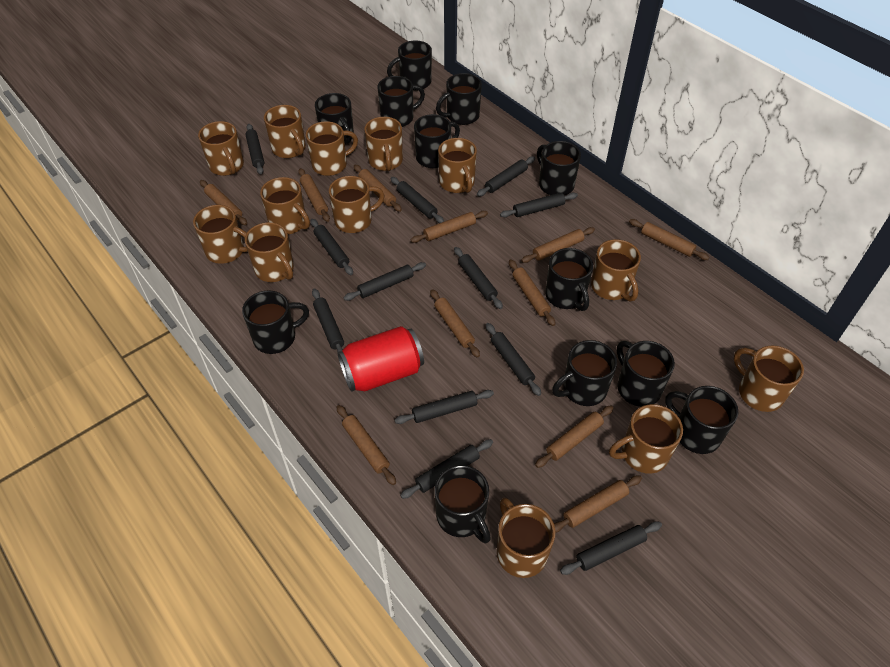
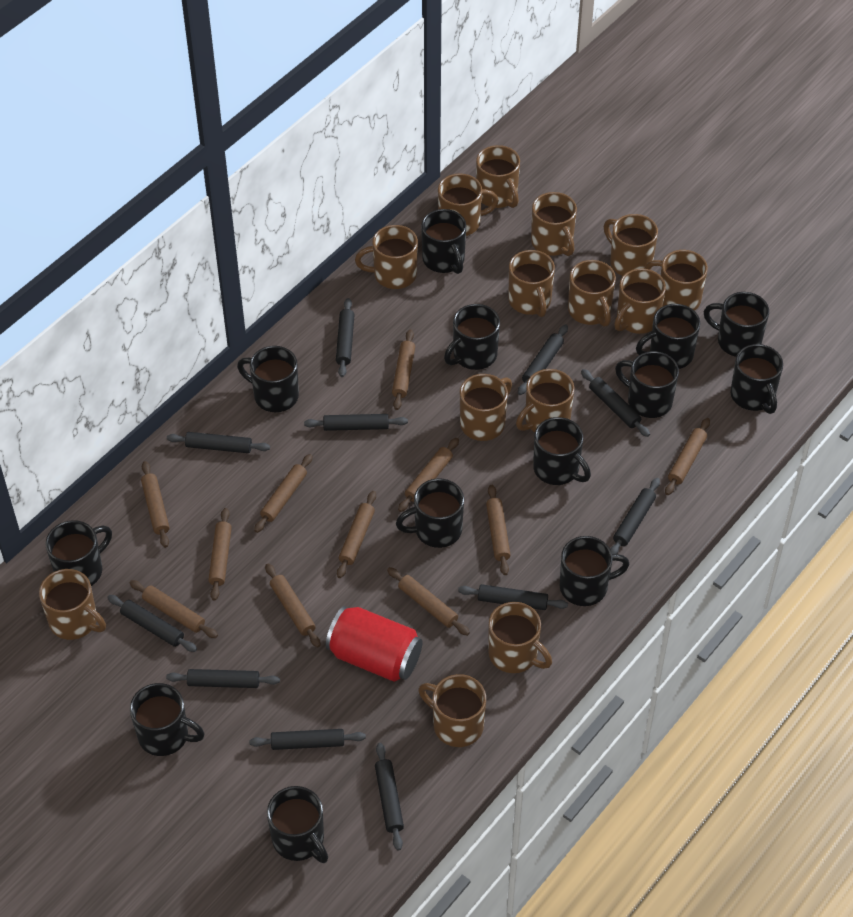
black mug: [242,290,309,354] [315,93,354,144] [377,76,425,127] [387,40,432,90] [414,114,460,168] [434,465,491,543] [436,73,482,125] [537,141,581,196] [545,248,593,311] [552,340,617,406] [617,341,675,407] [665,386,738,454] = 12 -> [45,520,112,586] [130,683,205,756] [237,346,299,412] [267,786,328,863] [396,478,464,548] [421,209,466,274] [444,304,500,370] [533,417,591,485] [560,536,630,606] [615,351,679,418] [636,304,700,369] [704,292,769,357] [730,344,783,414] = 13
black rolling pin: [245,124,264,174] [310,219,353,275] [312,289,344,353] [343,262,426,301] [390,177,444,223] [395,390,494,424] [400,439,493,499] [454,247,503,309] [477,156,535,196] [486,323,541,396] [500,193,578,217] [560,521,662,575] = 12 -> [107,595,197,652] [166,669,280,688] [167,432,270,453] [249,729,366,750] [304,414,408,431] [336,298,355,377] [375,743,404,850] [458,584,568,610] [518,325,568,395] [581,369,650,437] [610,478,660,554] = 11
brown mug: [193,205,247,264] [198,121,244,176] [245,222,294,282] [260,177,310,234] [264,105,306,158] [306,121,358,176] [329,176,385,233] [364,117,403,171] [438,138,477,193] [497,498,555,578] [591,239,641,301] [609,404,683,474] [734,345,804,412] = 13 -> [39,569,106,640] [355,225,418,289] [418,674,486,747] [438,173,499,236] [460,374,512,441] [476,145,520,208] [488,602,552,673] [508,250,555,317] [516,369,574,432] [531,192,577,256] [568,260,616,327] [604,214,658,276] [614,269,666,334] [645,250,708,311] = 14

